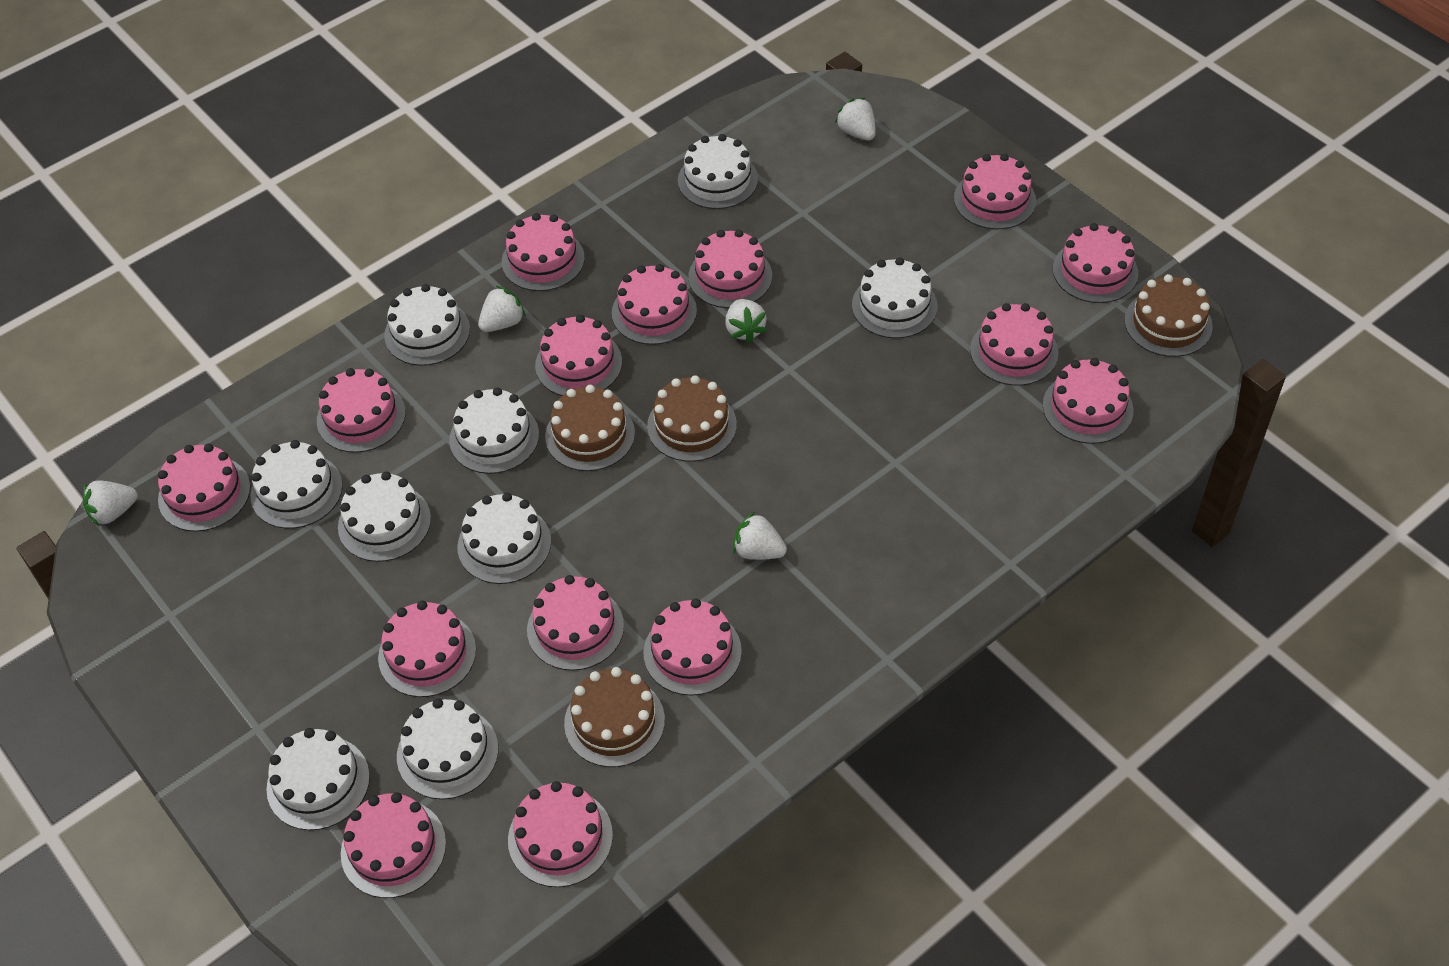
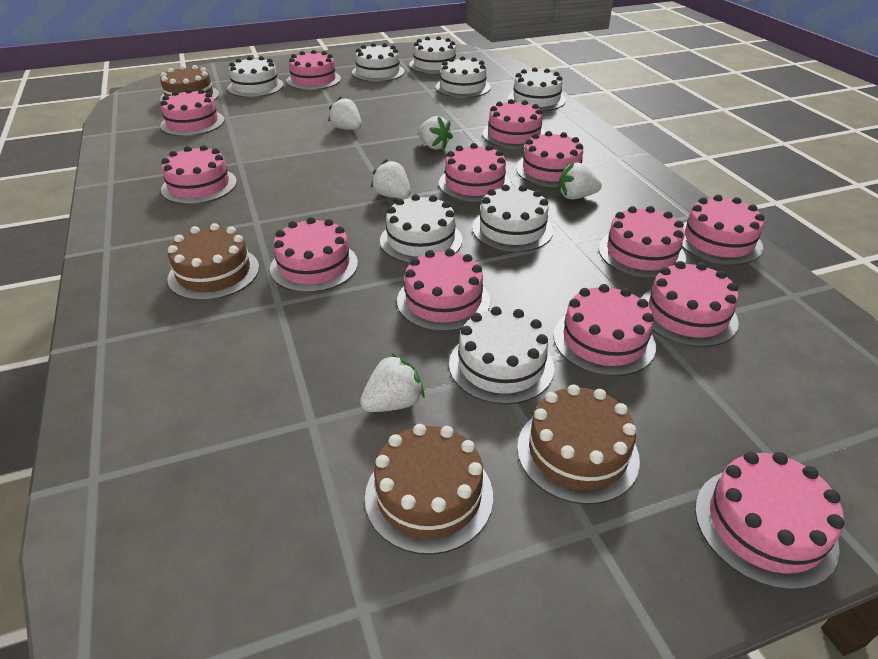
pink cake: [158,444,250,532] [317,368,406,453] [341,792,446,898] [378,601,476,697] [502,213,585,291] [508,781,613,887] [527,575,624,671] [535,315,622,396] [612,264,697,345] [643,599,742,696] [688,230,772,308] [954,154,1036,229] [970,303,1058,386] [1043,358,1134,444] [1053,223,1138,303] = 15 -> [160,89,225,136] [161,145,237,204] [270,217,358,293] [286,50,341,90] [397,249,490,332] [439,143,511,202] [482,99,545,149] [516,131,583,187] [553,284,656,376] [599,206,686,278] [641,261,739,347] [682,195,765,265] [695,451,844,590] = 13
white cake: [251,440,343,529] [266,728,370,830] [338,472,431,562] [384,284,470,366] [397,698,498,799] [449,387,539,474] [457,493,551,584] [678,134,758,209] [852,257,938,338] = 9 -> [227,56,284,97] [352,43,405,82] [380,194,462,263] [409,36,456,74] [436,56,491,98] [449,306,554,405] [472,184,553,252] [508,67,566,111] = 8

